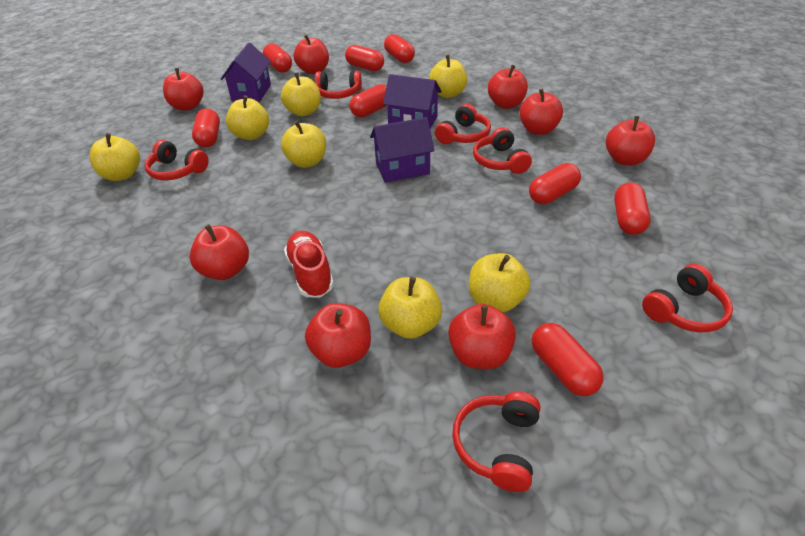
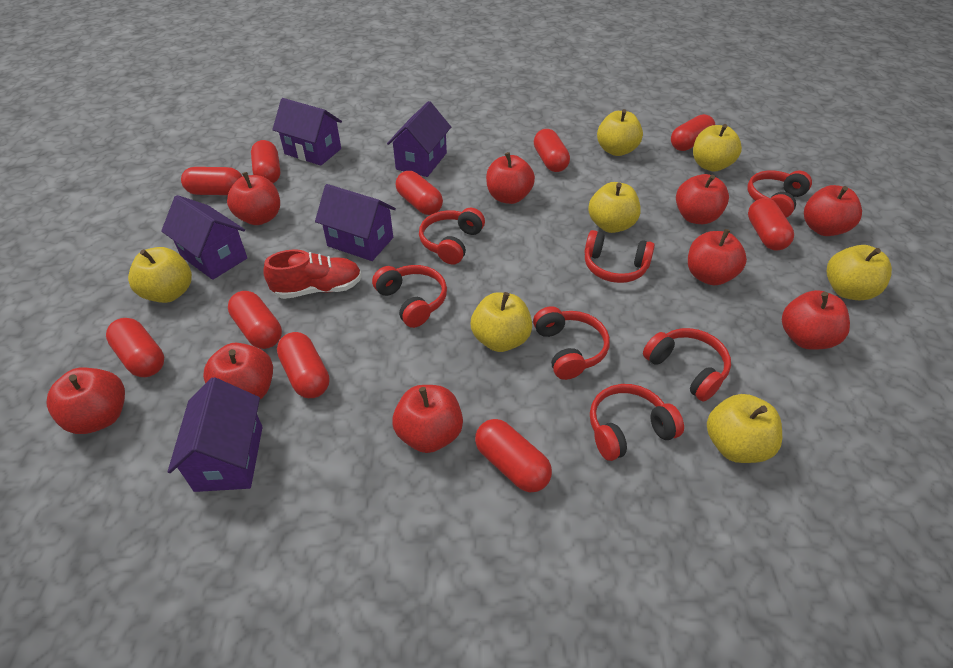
purple house: [221,43,271,103] [370,117,435,183] [383,74,441,128] = 3 -> [161,195,247,280] [168,377,263,492] [272,98,342,166] [315,184,396,261] [387,101,451,177] = 5
red apple: [163,68,203,111] [190,224,249,280] [294,34,329,74] [305,303,371,368] [448,304,516,369] [488,65,528,109] [519,89,563,135] [606,116,655,166] = 8 -> [47,367,125,434] [203,343,273,399] [227,172,280,225] [392,385,463,453] [486,152,535,204] [676,174,729,224] [688,229,747,285] [782,290,850,350] [804,185,862,236] = 9
red capsule: [192,109,220,147] [263,43,292,73] [345,45,384,71] [350,84,387,117] [384,34,415,63] [529,163,581,204] [532,323,604,396] [614,182,651,235] = 8 -> [106,318,164,377] [181,167,242,195] [228,291,282,349] [251,140,281,183] [277,332,329,398] [396,171,443,215] [475,419,552,492] [534,129,570,172] [671,114,715,151] [748,198,794,251] = 10
red headphones: [144,140,208,180] [315,71,362,99] [435,104,491,144] [452,392,540,492] [473,127,532,174] [642,264,733,332] = 6 -> [372,265,447,328] [419,208,485,265] [533,306,610,380] [584,230,655,283] [590,384,684,461] [643,328,731,402] [747,171,812,218] = 7

